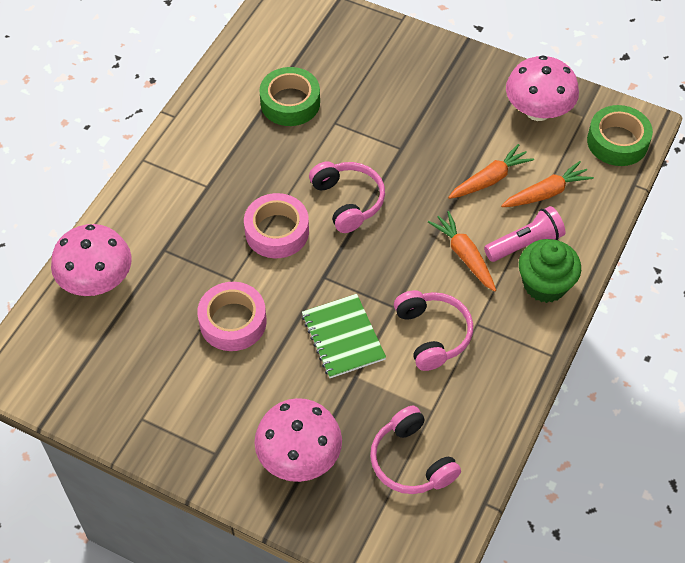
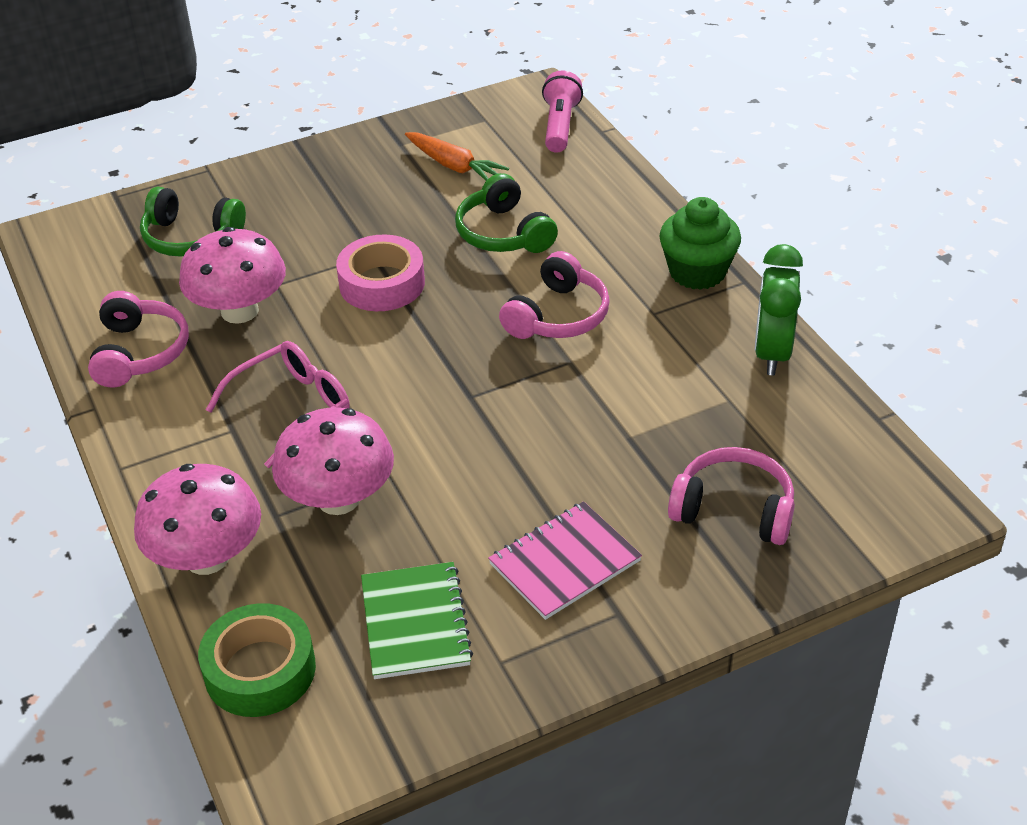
green clock: none = 0 -> [755,244,803,375] = 1
green headphones: none = 0 -> [140,186,246,256] [455,173,558,253] = 2
green tape: [259,67,320,126] [587,105,653,166] = 2 -> [198,603,316,717] = 1
orange carrot: [428,211,496,292] [448,144,534,199] [501,161,594,207] = 3 -> [405,132,509,181] = 1
pink glasses: none = 0 -> [206,341,350,468] = 1
pink notebook: none = 0 -> [488,501,642,620] = 1
pink tape: [197,282,267,351] [244,193,309,258] = 2 -> [336,235,425,311] = 1

